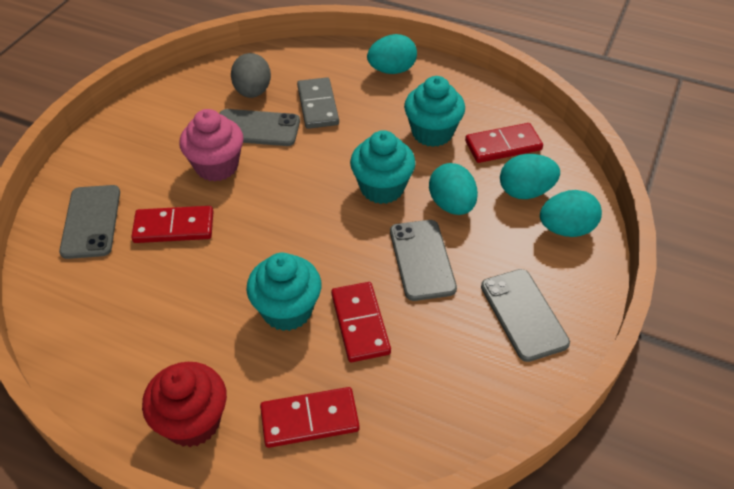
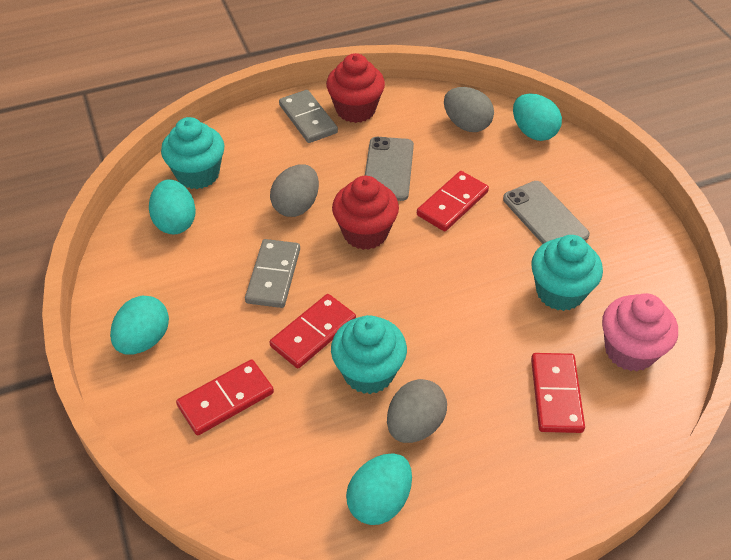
grey domino: [297,77,339,129] = 1 -> [245,239,300,308] [279,90,338,143] = 2
grey egg: [231,53,271,98] = 1 -> [270,164,319,217] [387,379,447,443] [444,87,494,132] = 3
grey phone: [59,185,120,259] [219,109,300,146] [390,220,457,301] [481,269,570,362] = 4 -> [365,137,414,201] [503,181,590,244] = 2
red cupcake: [142,362,227,447] = 1 -> [326,53,385,123] [332,176,399,250] = 2

